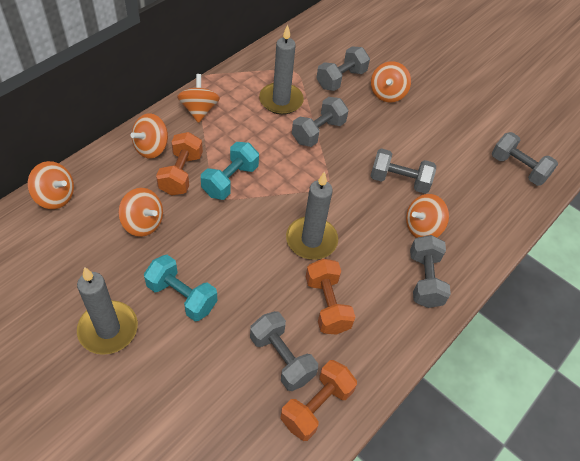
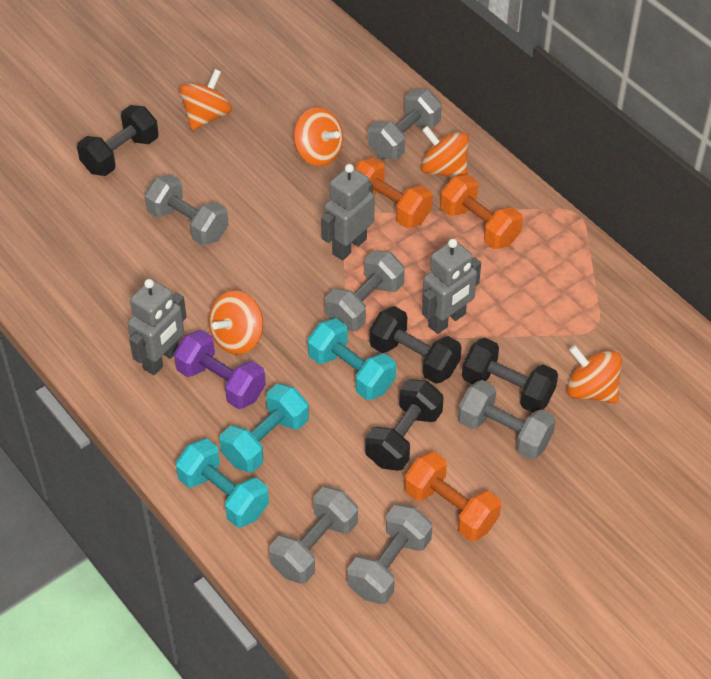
black dumbbell: none = 0 -> [77,105,159,176] [365,379,444,471] [369,306,462,384] [462,338,558,413] = 4
grey candle: [77,267,138,355] [259,25,304,115] [286,171,338,260] = 3 -> none = 0
grey robot: none = 0 -> [128,279,187,375] [321,164,375,260] [422,239,481,334] = 3
orange spinning top: [27,161,74,209] [118,188,163,237] [130,113,168,158] [177,74,220,123] [371,61,411,102] [406,194,449,238] = 6 -> [179,69,232,130] [209,291,263,354] [294,107,343,166] [421,126,469,177] [567,345,622,404] = 5
purple dumbbell: none = 0 -> [174,330,266,409] = 1
turquoise dumbbell: [144,255,217,321] [201,142,259,200] = 2 -> [176,439,269,528] [220,384,309,472] [307,318,396,400] = 3

